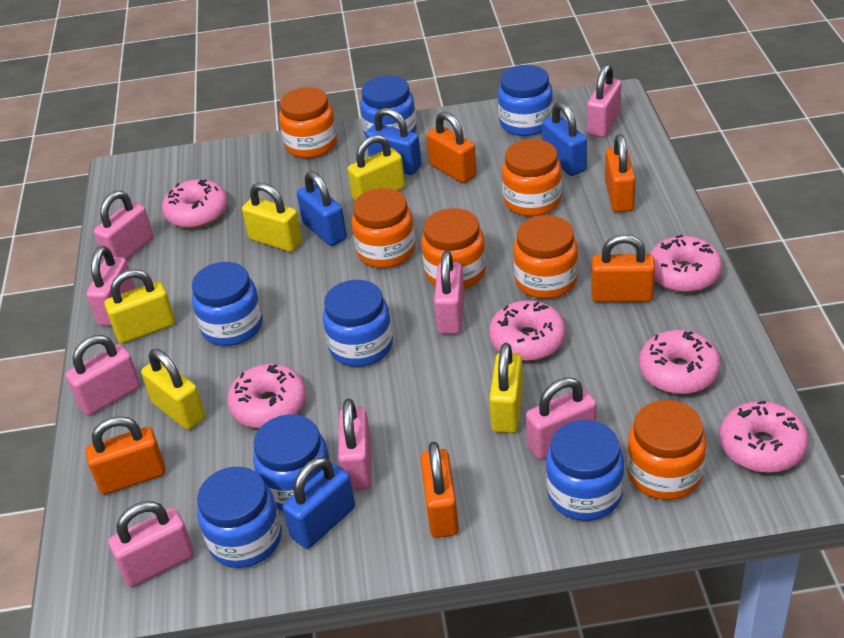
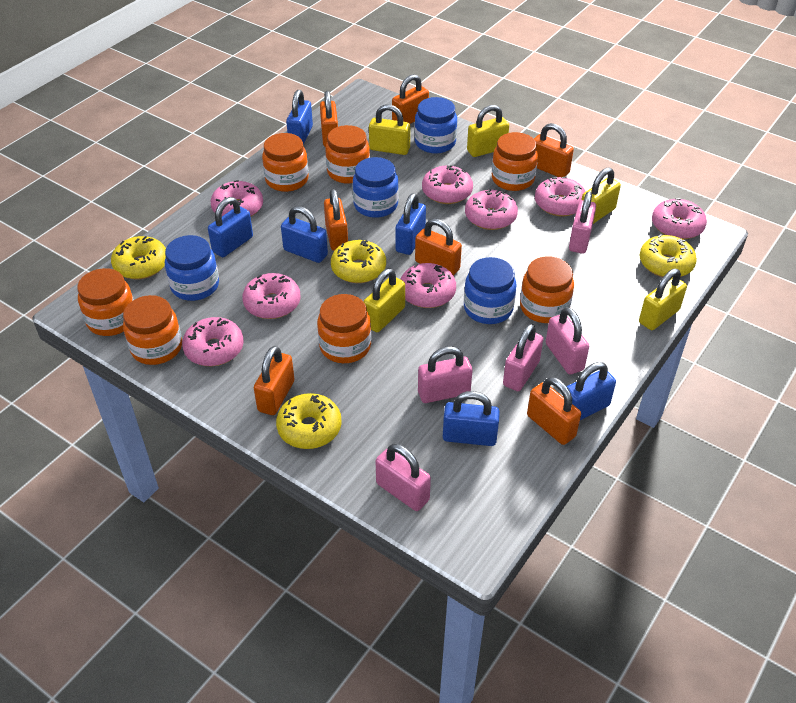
blue jar: [192,262,263,346] [197,467,282,568] [253,414,331,511] [323,280,393,367] [360,76,417,136] [498,65,553,136] [546,420,624,521] = 7 -> [165,235,219,301] [353,157,399,218] [414,97,457,153] [464,257,517,324] = 4
blue padlock: [282,457,355,549] [297,171,347,246] [366,108,422,175] [542,102,587,176] = 4 -> [208,197,253,257] [281,206,328,263] [286,90,313,144] [395,193,426,255] [443,391,500,446] [567,362,616,420] = 6
orange jar: [279,87,337,158] [351,188,415,268] [421,208,486,289] [502,139,562,217] [513,215,578,299] [627,400,707,500] = 6 -> [77,268,134,336] [123,295,182,365] [262,133,309,192] [317,294,371,363] [325,125,370,184] [492,132,538,191] [520,256,574,323] = 7
orange padlock: [85,416,166,495] [420,442,459,538] [426,112,477,183] [591,234,655,302] [605,134,636,212] = 5 -> [254,346,294,415] [320,91,338,147] [324,189,348,251] [392,74,429,124] [415,218,462,276] [527,377,581,445] [534,123,574,177] = 7
pink donut: [162,179,228,228] [227,364,306,428] [489,300,566,361] [639,330,721,394] [650,235,722,292] [720,401,808,473] = 6 -> [182,317,244,366] [211,180,263,217] [242,273,300,319] [400,263,456,308] [422,165,473,204] [465,189,518,230] [535,176,586,217] [652,198,707,239] = 8
pink padlock: [66,335,141,416] [87,246,135,326] [94,191,153,260] [108,501,194,587] [338,399,372,491] [434,251,465,334] [526,377,597,460] [587,64,621,138] = 8 -> [376,444,431,511] [418,346,472,403] [503,324,543,391] [546,307,589,374] [569,192,596,253] = 5
yellow donut: none = 0 -> [111,236,166,279] [276,393,342,449] [331,240,386,283] [639,234,697,277] = 4

